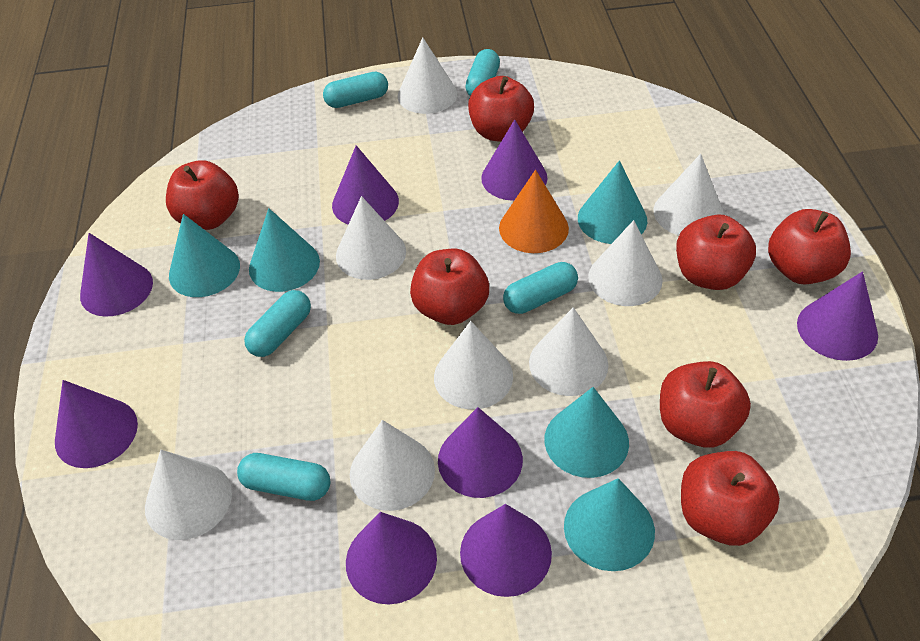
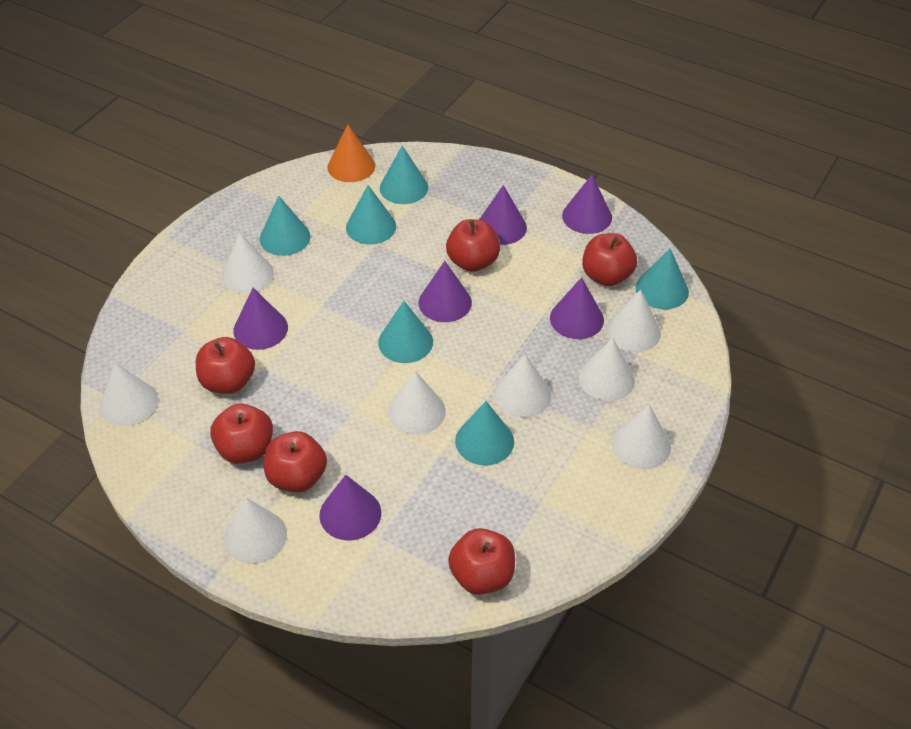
purple cone: [55,380,138,468] [80,233,153,317] [332,145,399,224] [346,512,437,604] [438,407,523,498] [460,504,552,597] [481,119,548,201] [797,271,878,361] = 8 -> [233,288,288,350] [319,475,381,540] [419,261,472,322] [479,185,527,245] [550,277,604,339] [562,175,612,234] = 6
red apple: [166,160,239,230] [410,249,489,325] [468,76,534,142] [660,361,751,447] [676,215,756,290] [681,451,780,546] [768,209,851,285] = 7 -> [196,337,255,394] [210,404,273,464] [264,431,327,493] [446,219,500,272] [448,528,515,595] [582,233,637,286] = 6
turquoise capsule: [237,453,330,501] [244,290,311,357] [323,72,388,108] [465,49,500,96] [503,262,578,314] = 5 -> none = 0
turquoise cone: [169,214,240,297] [249,208,320,292] [544,387,629,478] [564,478,655,571] [578,160,647,244] = 5 -> [259,196,311,256] [346,185,396,245] [378,301,433,363] [380,146,428,204] [455,401,514,465] [636,248,689,309] = 6

